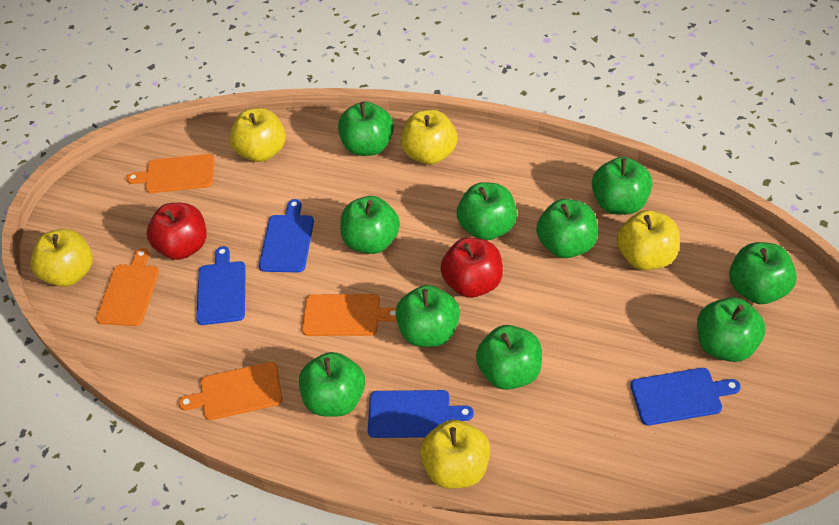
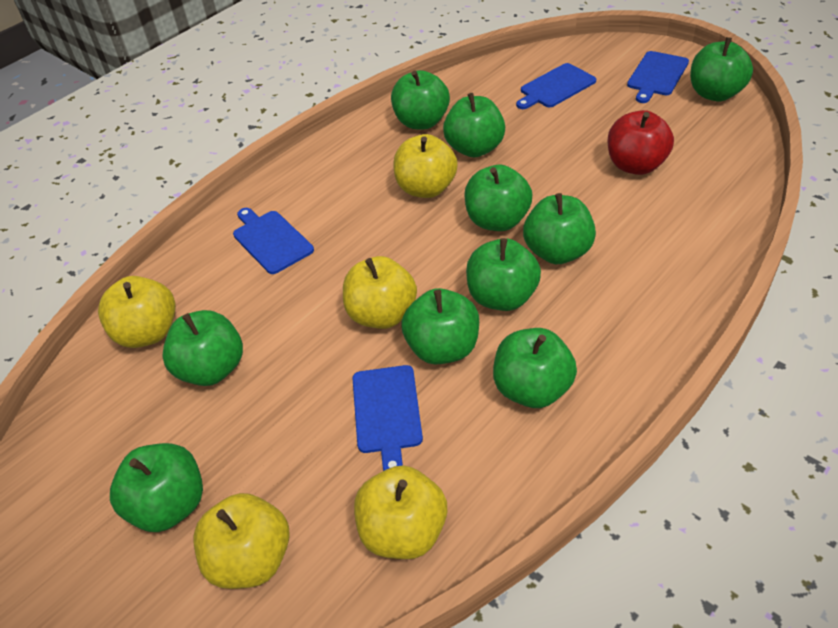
orange cutting board: [96,248,159,326] [127,154,214,193] [179,362,282,420] [302,294,397,336] = 4 -> none = 0
red apple: [147,203,207,260] [441,237,503,298] = 2 -> [608,110,674,175] = 1

